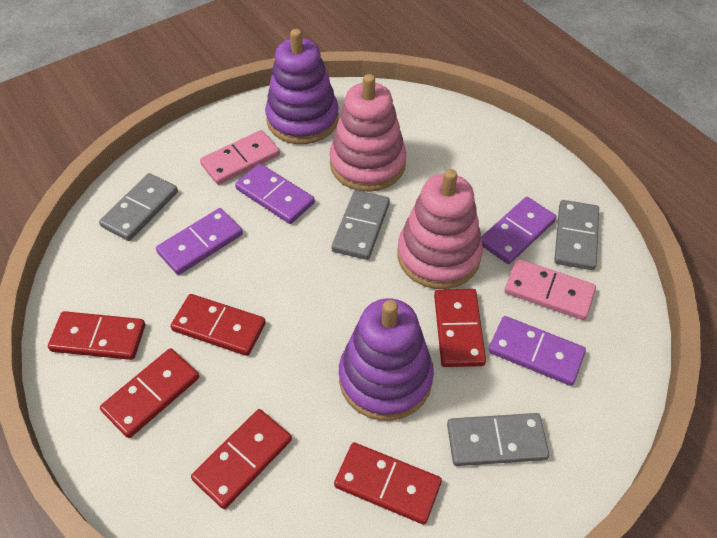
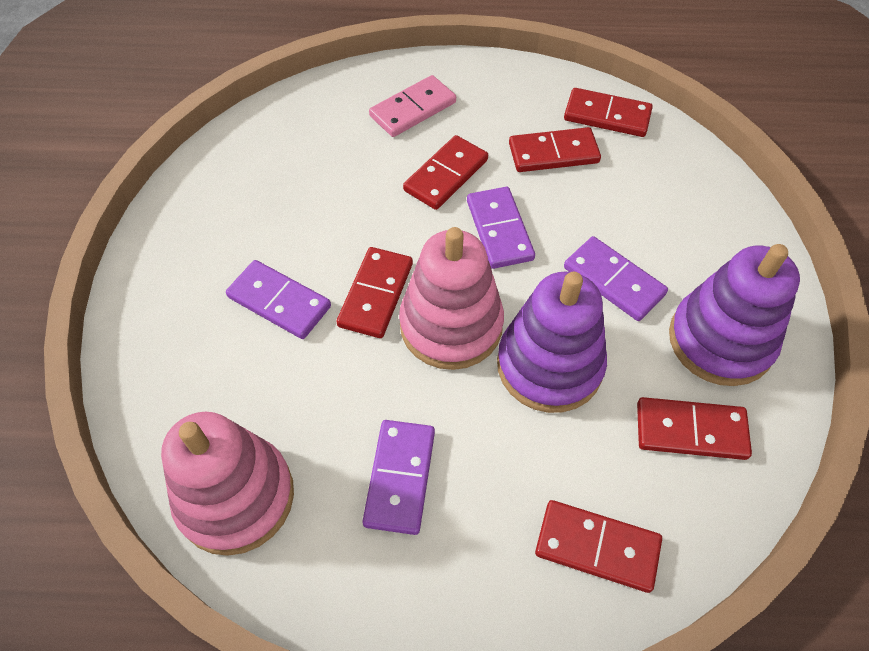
grey domino: [99,173,178,241] [331,190,390,260] [447,413,549,466] [554,200,599,270] = 4 -> none = 0
pink domino: [200,130,280,185] [504,259,596,320] = 2 -> [369,75,456,137] = 1

